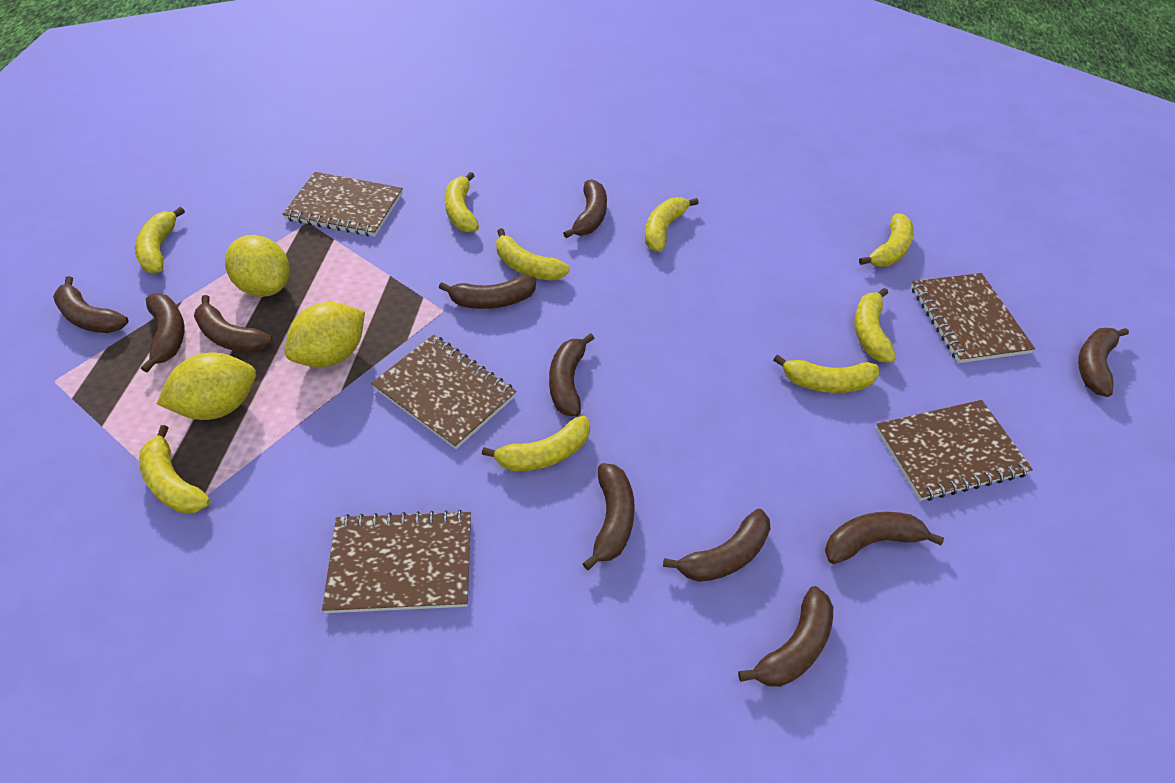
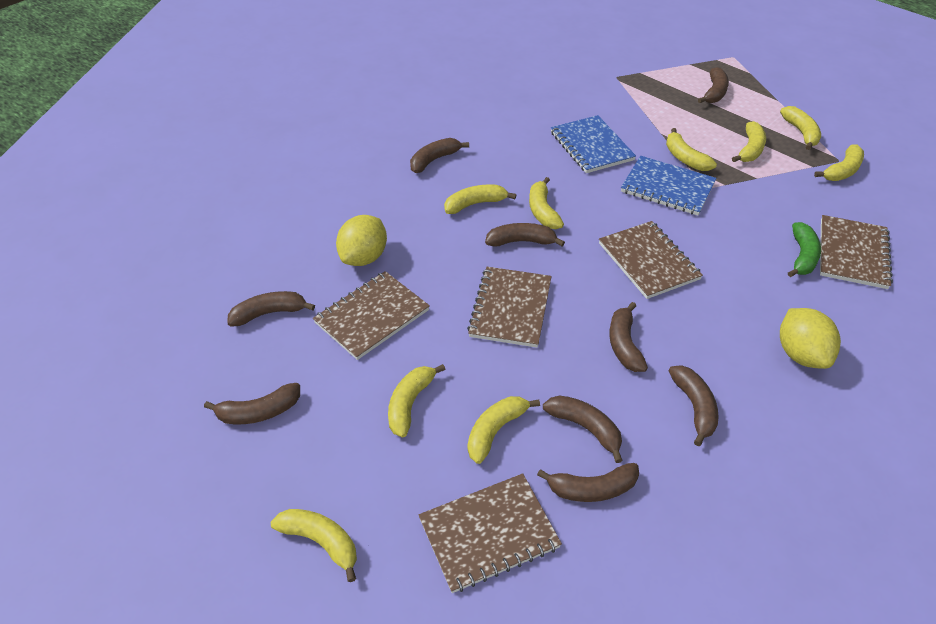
blue notebook: none = 0 -> [551,115,636,173] [621,156,717,215] = 2
brown banana: [53,276,128,333] [141,294,184,372] [194,295,273,353] [439,275,536,309] [549,333,595,416] [563,179,607,238] [582,463,635,570] [663,509,770,582] [738,586,833,687] [825,512,944,564] [1078,328,1129,397] = 11 -> [204,383,300,424] [227,291,315,327] [410,138,469,173] [485,223,565,247] [537,463,639,502] [543,395,623,463] [609,302,648,372] [669,365,719,446] [698,67,729,103] = 9
green banana: none = 0 -> [788,222,821,277] = 1
yellow lemon: [156,353,256,420] [225,235,290,297] [285,302,365,367] = 3 -> [336,215,387,266] [780,308,841,369] = 2

